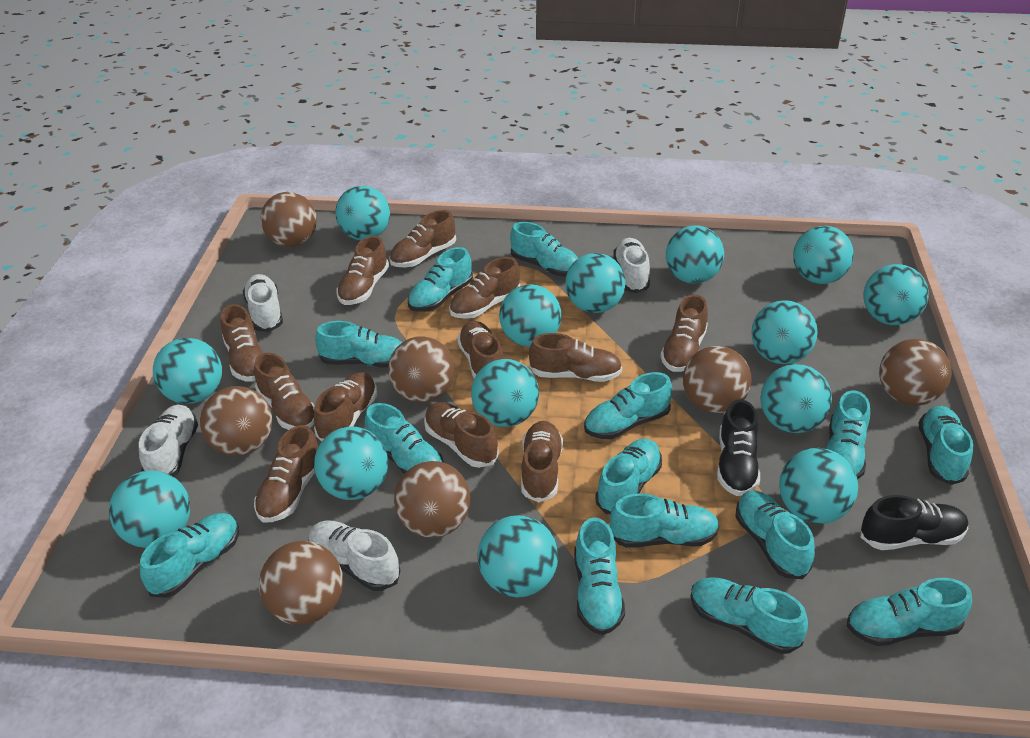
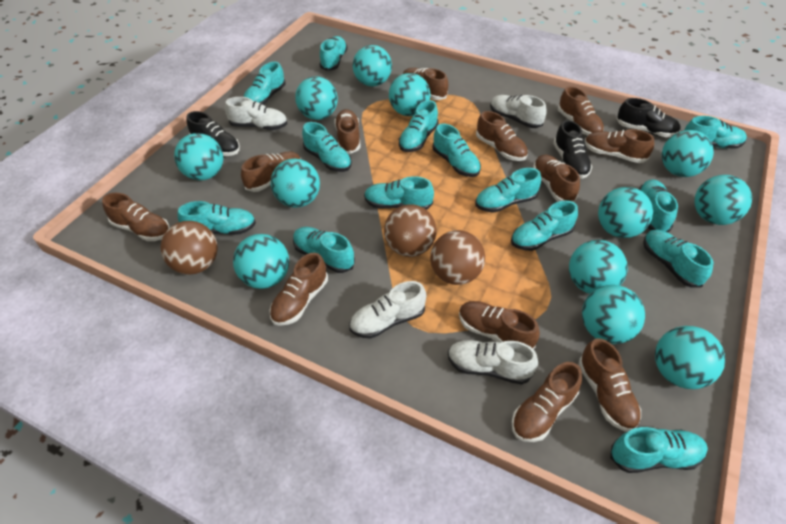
black shoe: [717,399,760,496] [860,495,968,550] = 2 -> [187,111,240,156] [553,120,592,179] [616,98,681,137] = 3
brown ball: [200,386,273,456] [259,541,343,625] [261,192,317,247] [388,336,455,402] [394,461,471,538] [683,346,751,413] [879,339,951,406] = 7 -> [160,221,218,275] [384,204,436,257] [430,230,485,285] = 3
turquoise ball: [109,470,190,548] [153,338,222,404] [314,426,388,500] [335,186,390,240] [471,359,539,427] [478,515,558,597] [499,284,562,347] [565,253,625,313] [666,225,724,284] [751,300,818,364] [760,364,832,433] [779,448,858,524] [793,226,854,284] [864,264,929,325] = 14 -> [174,133,223,181] [233,234,289,289] [271,159,320,208] [295,77,338,120] [353,45,392,87] [389,73,430,116] [569,240,628,294] [582,285,645,344] [598,187,653,238] [655,326,725,389] [662,130,714,177] [694,175,752,225] = 12

